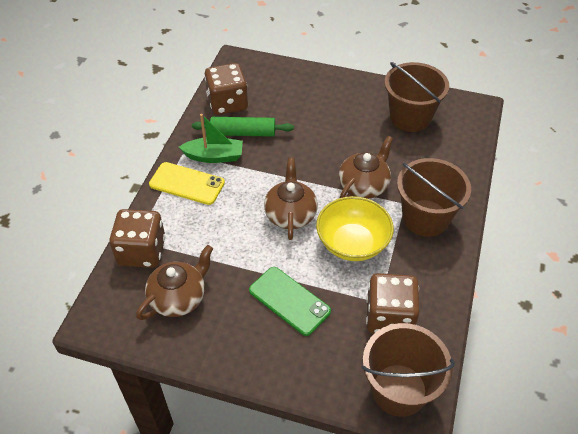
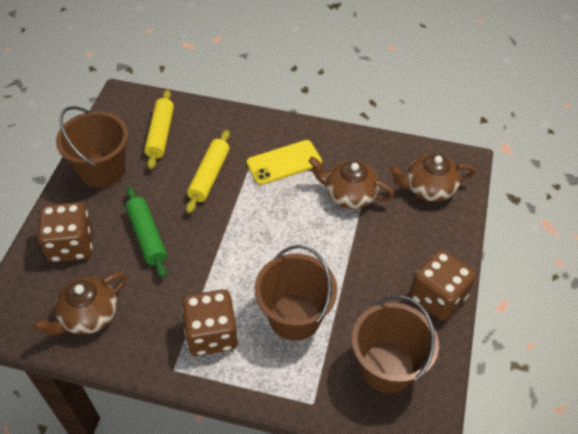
green boat: [179,114,243,163] = 1 -> none = 0
green phone: [249,267,331,336] = 1 -> none = 0
yellow bowl: [316,196,394,261] = 1 -> none = 0
yellow rolling pin: none = 0 -> [144,90,174,169] [186,130,230,214] = 2

